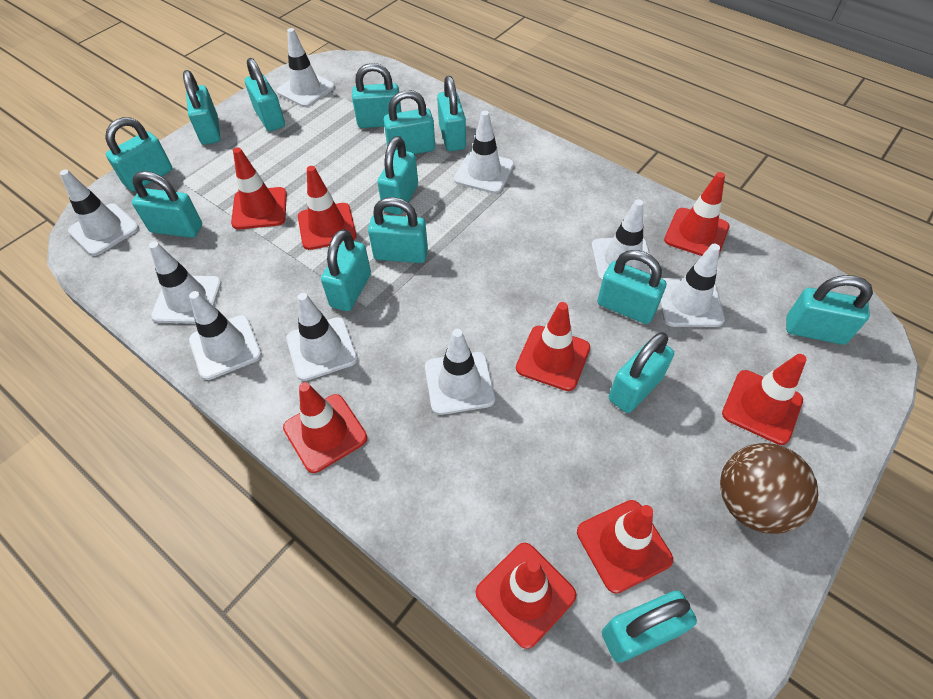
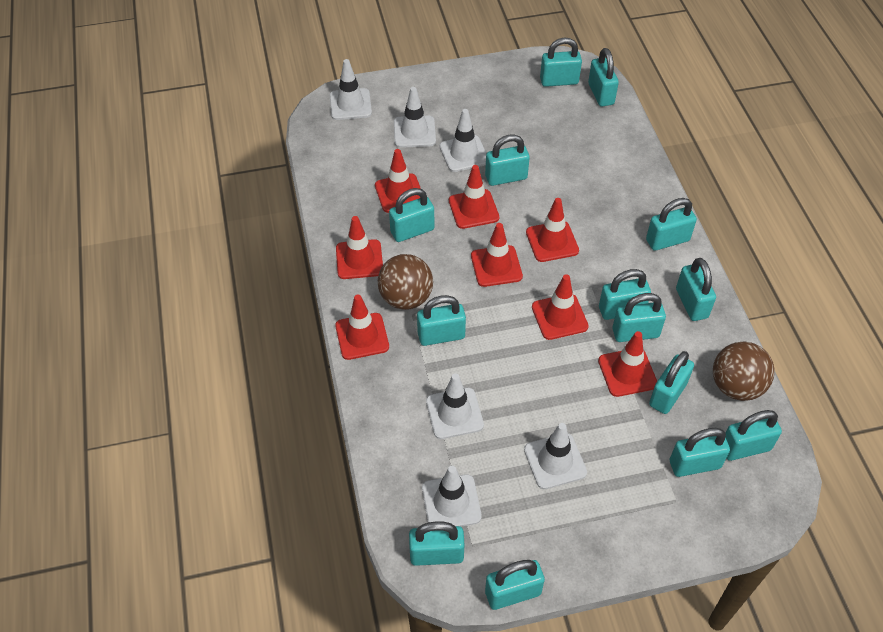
brown ball: [720,443,818,534] = 1 -> [378,254,433,310] [713,342,775,401] = 2
white traffic cone: [60,169,139,256] [149,241,222,324] [189,291,262,380] [276,28,335,107] [286,293,358,381] [425,329,495,415] [454,111,514,194] [591,199,652,281] [660,244,725,327] = 9 -> [330,59,372,120] [394,87,436,148] [422,466,482,527] [426,373,484,439] [439,109,487,172] [524,423,587,489] = 6

